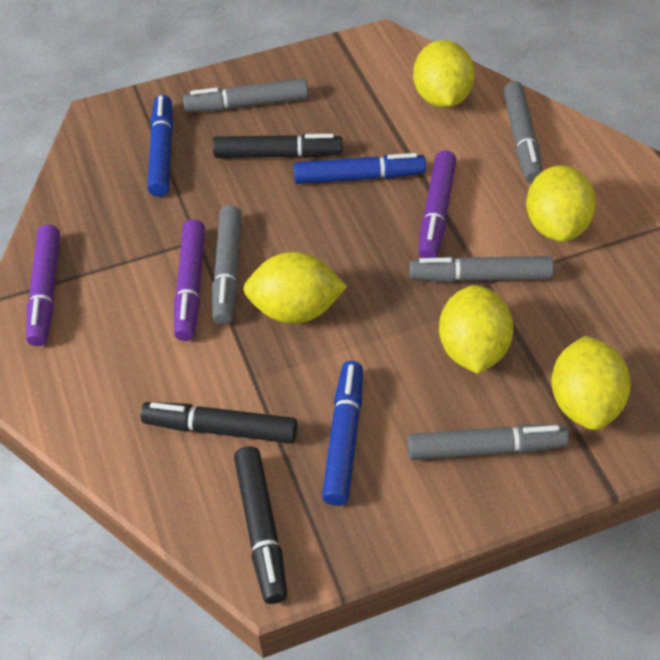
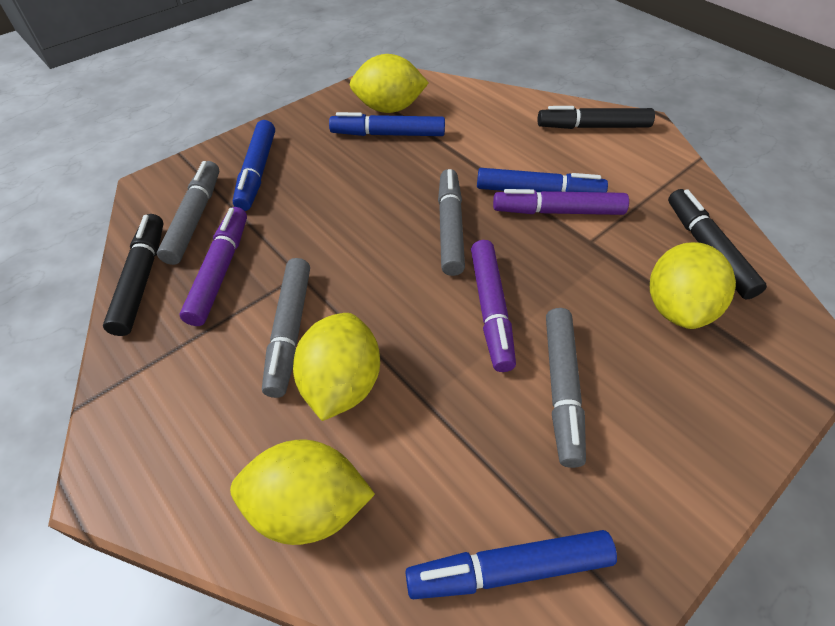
blue marker: [147,95,173,197] [293,153,426,184] [322,361,363,506] = 3 -> [233,120,275,211] [329,112,445,136] [405,530,617,599] [477,168,608,192] = 4
grey marker: [183,79,308,112] [212,205,242,325] [407,425,569,460] [409,256,554,282] [503,81,543,183] = 5 -> [157,161,219,265] [262,258,310,398] [438,169,465,276] [546,308,586,468] = 4
yellow lemon: [243,252,347,324] [413,40,475,108] [439,285,514,374] [526,165,596,242] [551,336,631,430] = 5 -> [230,439,375,545] [293,313,380,421] [350,54,429,113] [650,242,736,329] = 4

